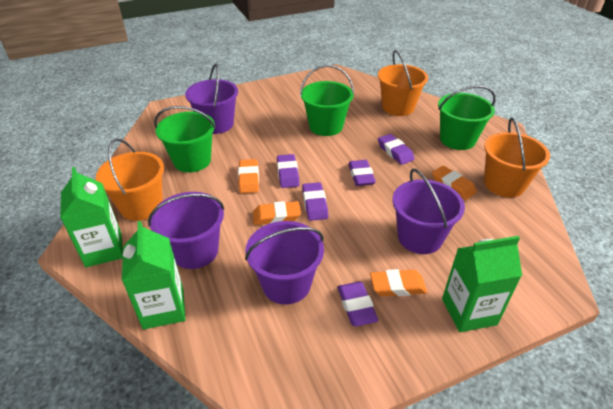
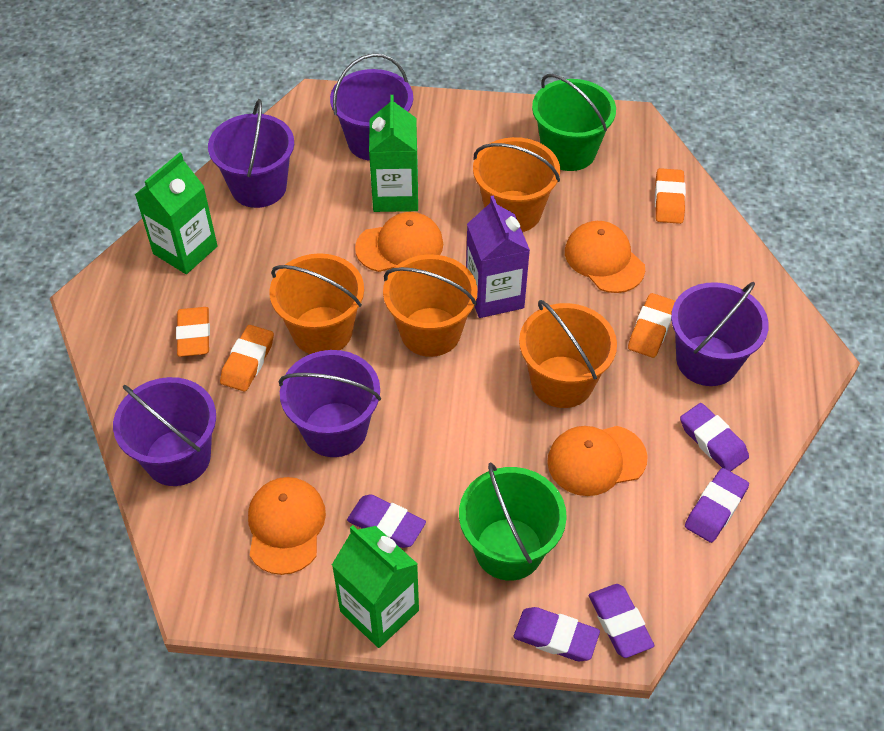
green bucket: [154,106,216,173] [300,65,354,136] [438,85,496,150] = 3 -> [459,463,567,581] [532,74,616,171] = 2
orange bucket: [96,138,164,221] [378,50,428,116] [484,117,550,197] = 3 -> [270,253,364,354] [383,254,477,357] [473,137,560,232] [519,300,617,408] = 4
orange cap: none = 0 -> [248,477,326,575] [355,212,443,272] [547,426,647,496] [565,221,645,293] = 4
purple bucket: [148,192,224,269] [185,64,238,134] [245,221,324,304] [392,169,465,254] = 4 -> [113,377,216,486] [208,99,294,208] [279,350,381,457] [330,54,413,161] [671,282,769,386] = 5
purple carton: none = 0 -> [466,195,530,318] = 1

